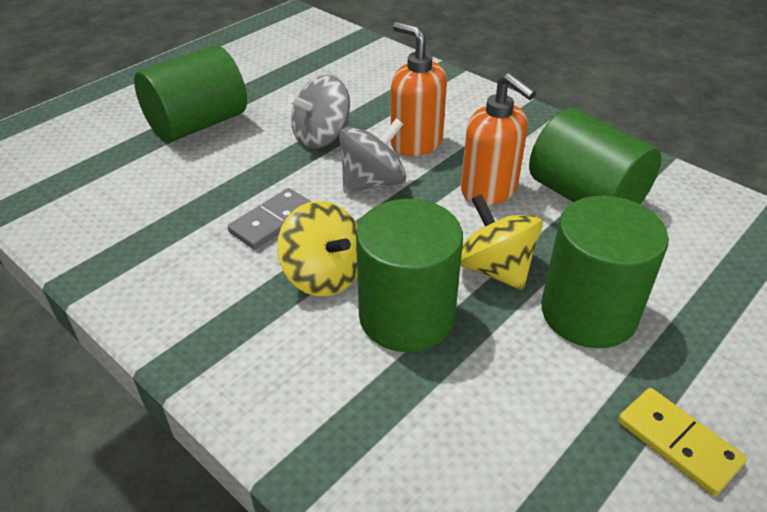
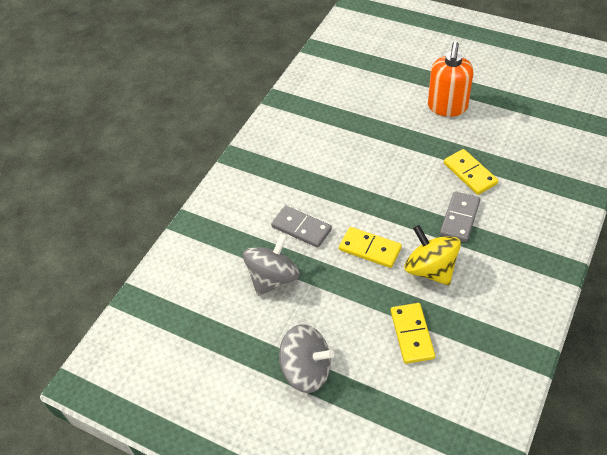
green cylinder: [134,45,247,142] [356,199,463,352] [529,108,661,204] [541,196,669,348] = 4 -> none = 0
grey domino: [228,188,312,250] = 1 -> [271,205,332,248] [440,192,480,242] = 2
orange soap dispenser: [390,22,447,156] [461,73,536,205] = 2 -> [428,42,474,117] = 1
yellow domino: [618,388,747,496] = 1 -> [339,227,402,268] [391,303,435,364] [444,149,498,195] = 3
yellow spinning top: [277,201,358,297] [460,194,543,290] = 2 -> [405,225,461,285] = 1

